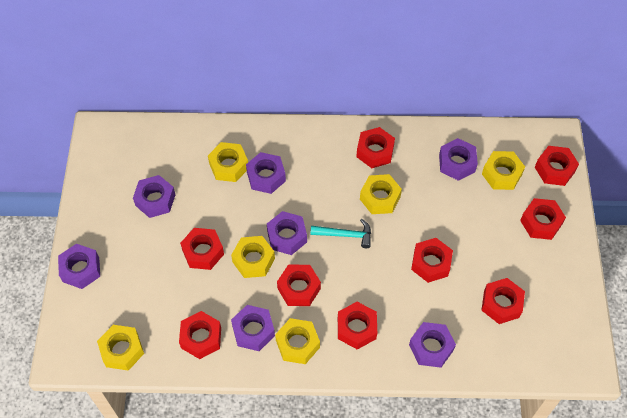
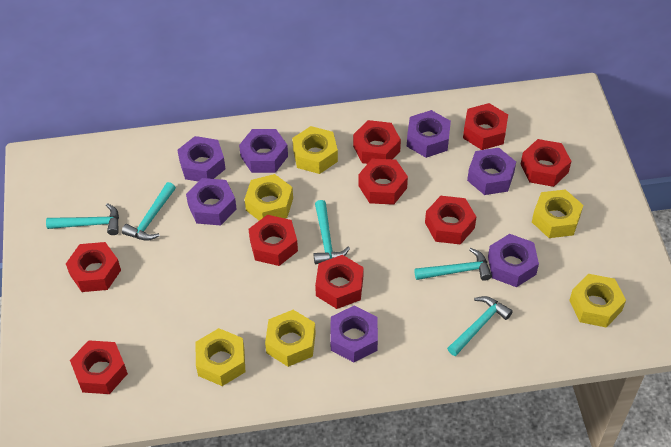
turquoise hammer: [310,219,371,248] = 1 -> [46,203,119,235] [122,182,176,241] [313,200,350,264] [414,248,492,281] [447,296,513,356] = 5

